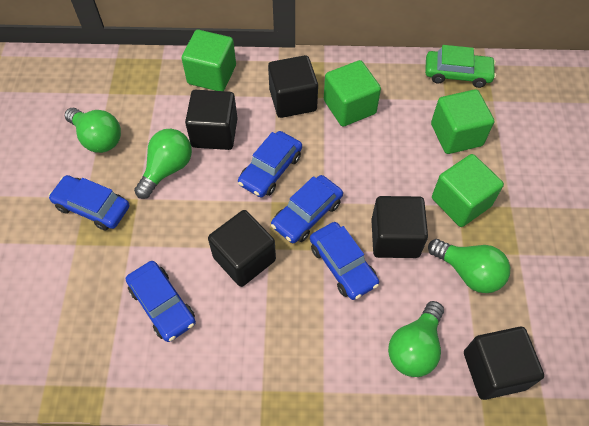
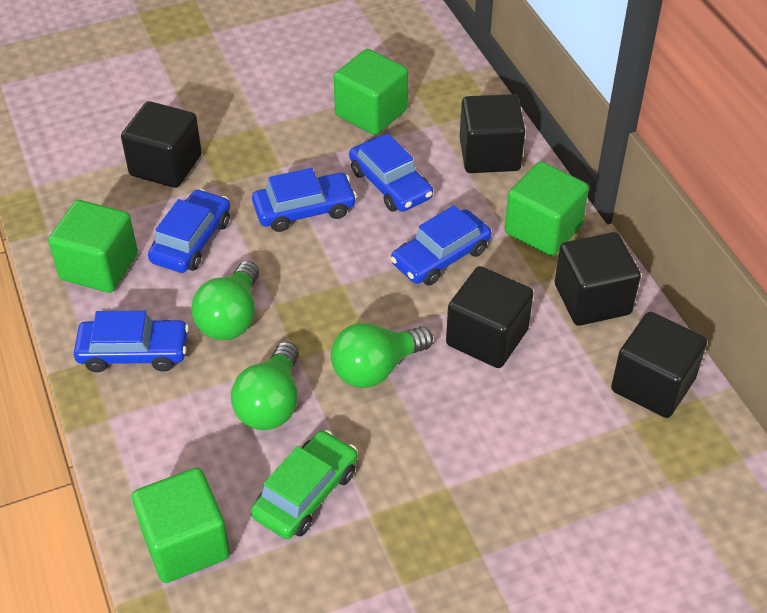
green light bulb: [65,108,121,153] [134,129,192,199] [388,301,444,377] [428,239,510,293] = 4 -> [191,261,259,340] [231,342,299,430] [331,323,433,388] = 3

